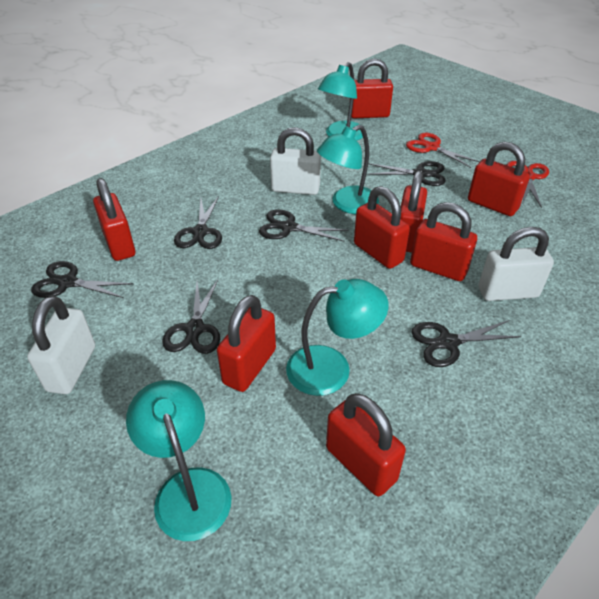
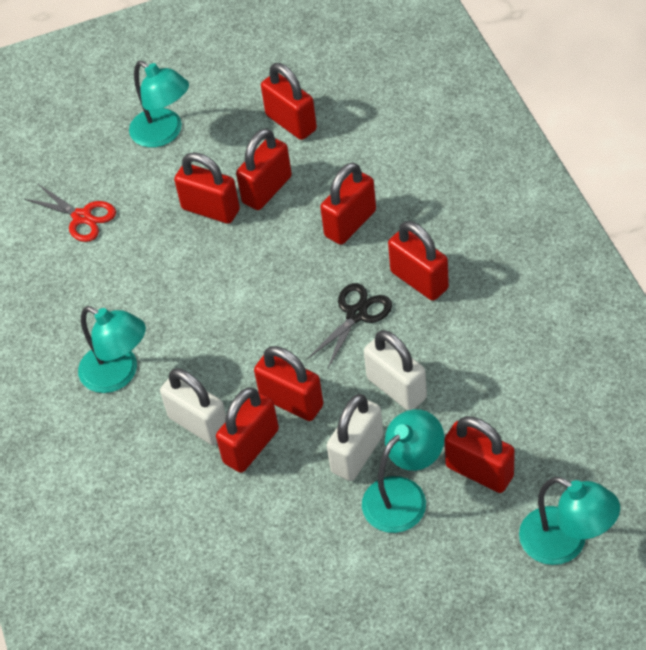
black scissors: [31,261,133,298] [162,280,220,354] [174,196,222,249] [259,209,349,242] [368,161,446,186] [411,320,522,367] = 6 -> [307,283,392,370] = 1
red scissors: [406,133,480,168] [507,161,549,208] = 2 -> [25,183,116,242] = 1

